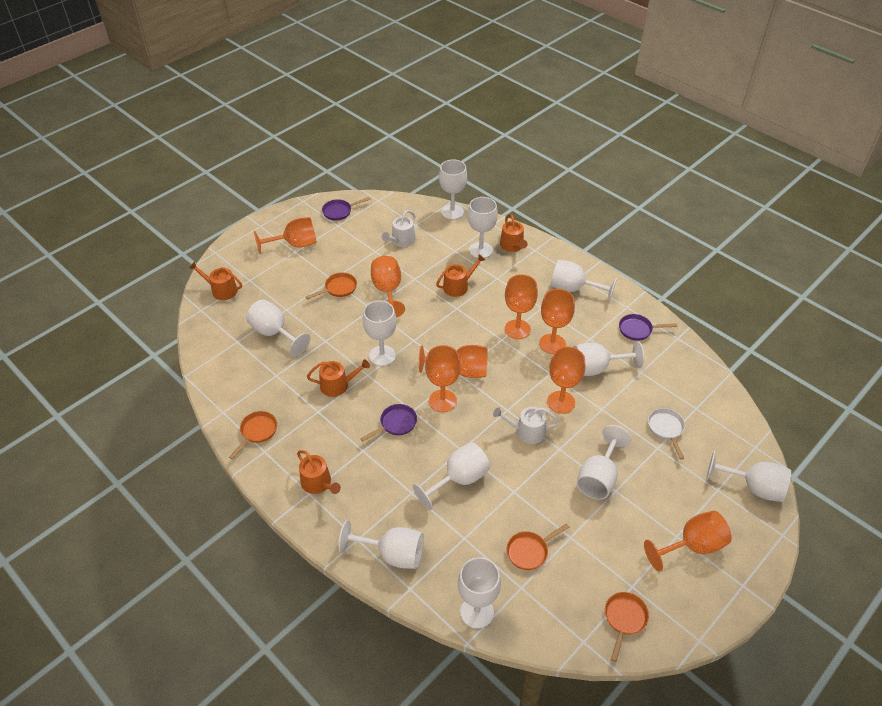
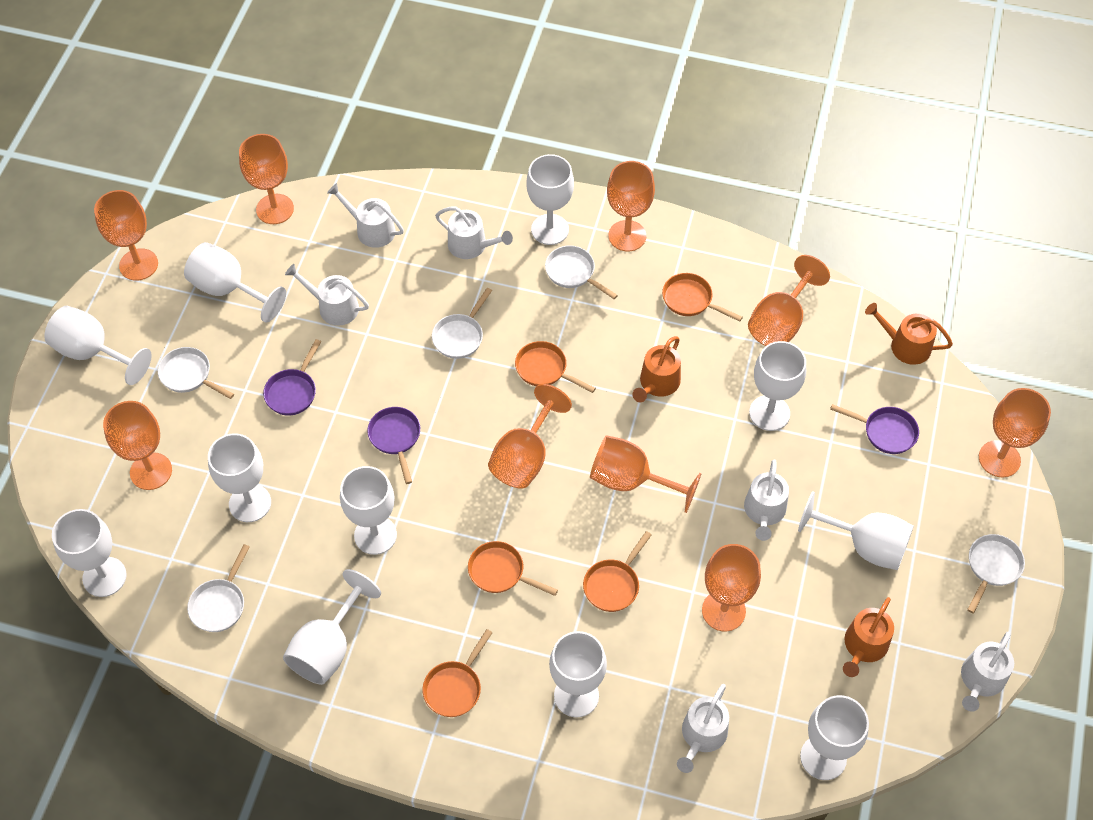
orange goblet: [254,217,317,254] [371,256,405,318] [419,345,488,378] [425,345,461,412] [505,274,538,339] [539,289,575,354] [547,347,585,414] [644,511,732,572] = 8 -> [94,190,158,281] [103,401,172,490] [239,134,294,224] [488,384,572,488] [590,435,702,513] [607,161,655,251] [702,544,761,631] [748,255,830,346] [979,388,1051,477] = 9
orange pan: [229,411,277,459] [306,273,357,300] [507,523,570,570] [605,592,649,662] = 4 -> [422,629,493,717] [468,541,558,596] [515,341,596,393] [583,531,652,612] [662,273,743,322] = 5
orange watering can: [189,261,242,300] [297,450,341,494] [307,359,370,397] [436,254,485,297] [500,214,528,252] = 5 -> [633,336,681,402] [843,597,894,677] [865,303,953,365] = 3
white pan: [648,408,685,460] = 1 -> [158,347,234,399] [187,544,250,632] [432,288,492,359] [545,245,618,299] [967,534,1025,613] = 5
white watering can: [382,210,416,247] [493,406,559,444] = 2 -> [285,264,369,326] [327,183,404,248] [435,207,513,259] [677,684,729,773] [744,459,789,541] [961,632,1014,712] = 6

